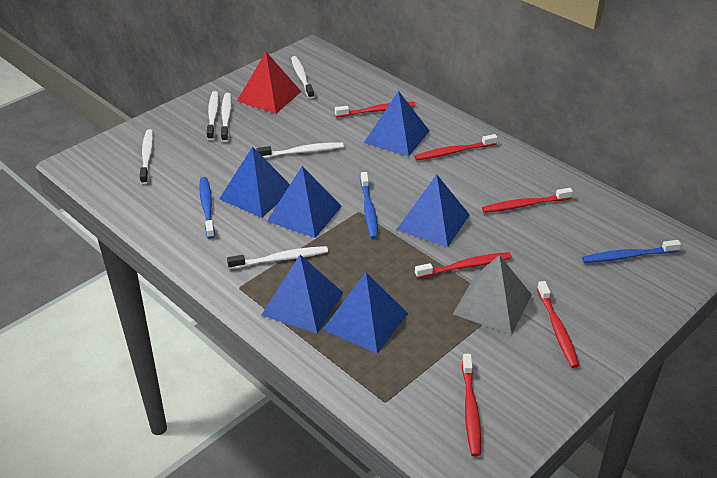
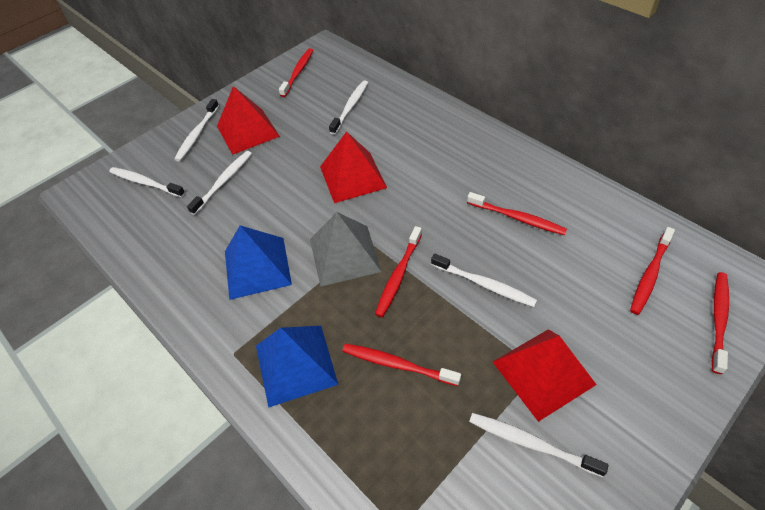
blue pyramid: [219,147,290,218] [262,255,343,333] [267,166,342,238] [322,272,408,354] [364,91,429,156] [396,175,470,247] = 6 -> [225,225,292,300] [256,326,338,408] = 2
blue toothbrush: [199,177,215,239] [360,172,378,239] [582,240,681,263] = 3 -> none = 0
red pyramid: [237,52,301,114] = 1 -> [217,86,280,155] [320,131,387,203] [493,329,597,422] = 3

